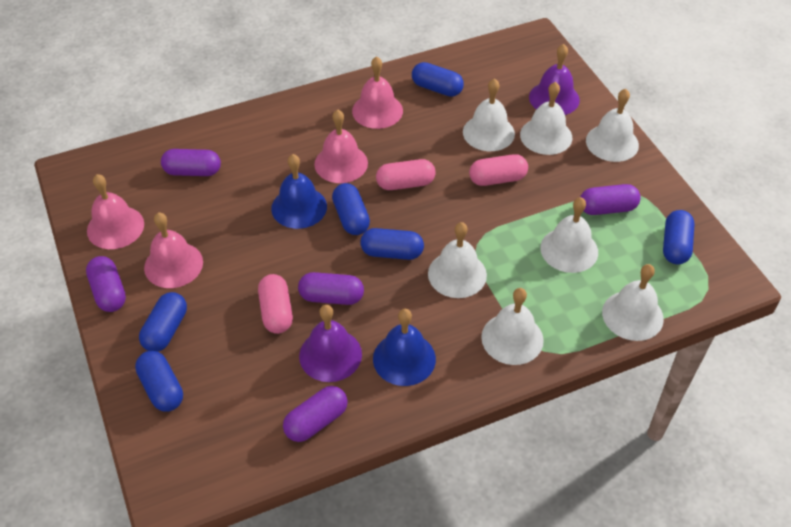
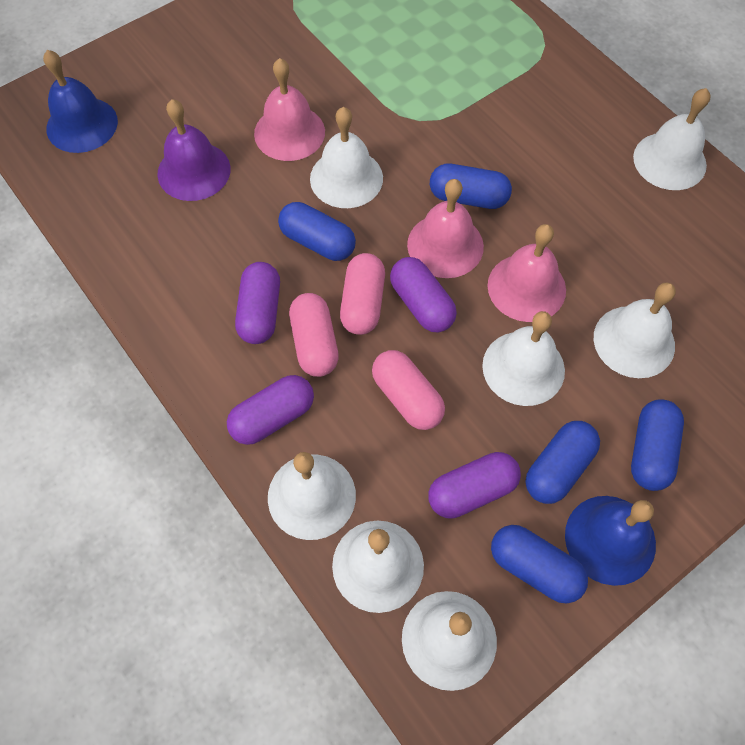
blue capsule: [135,351,183,412] [139,292,187,352] [332,183,370,235] [360,228,424,260] [412,62,464,97] [663,210,695,265] = 6 -> [278,202,356,261] [430,164,512,209] [491,525,588,603] [525,421,600,504] [631,399,684,491] = 5
pink bell: [87,174,144,249] [144,212,203,288] [314,110,368,183] [352,56,403,129] = 4 -> [254,58,325,161] [407,179,484,278] [488,224,566,322] = 3
purple bell: [299,305,362,382] [529,44,580,115] = 2 -> [157,99,231,201] = 1
purple capsule: [86,256,126,312] [161,149,221,176] [283,386,348,442] [298,272,364,305] [580,184,641,215] = 5 -> [227,375,314,445] [235,262,280,344] [390,257,457,332] [428,452,521,519] = 4

